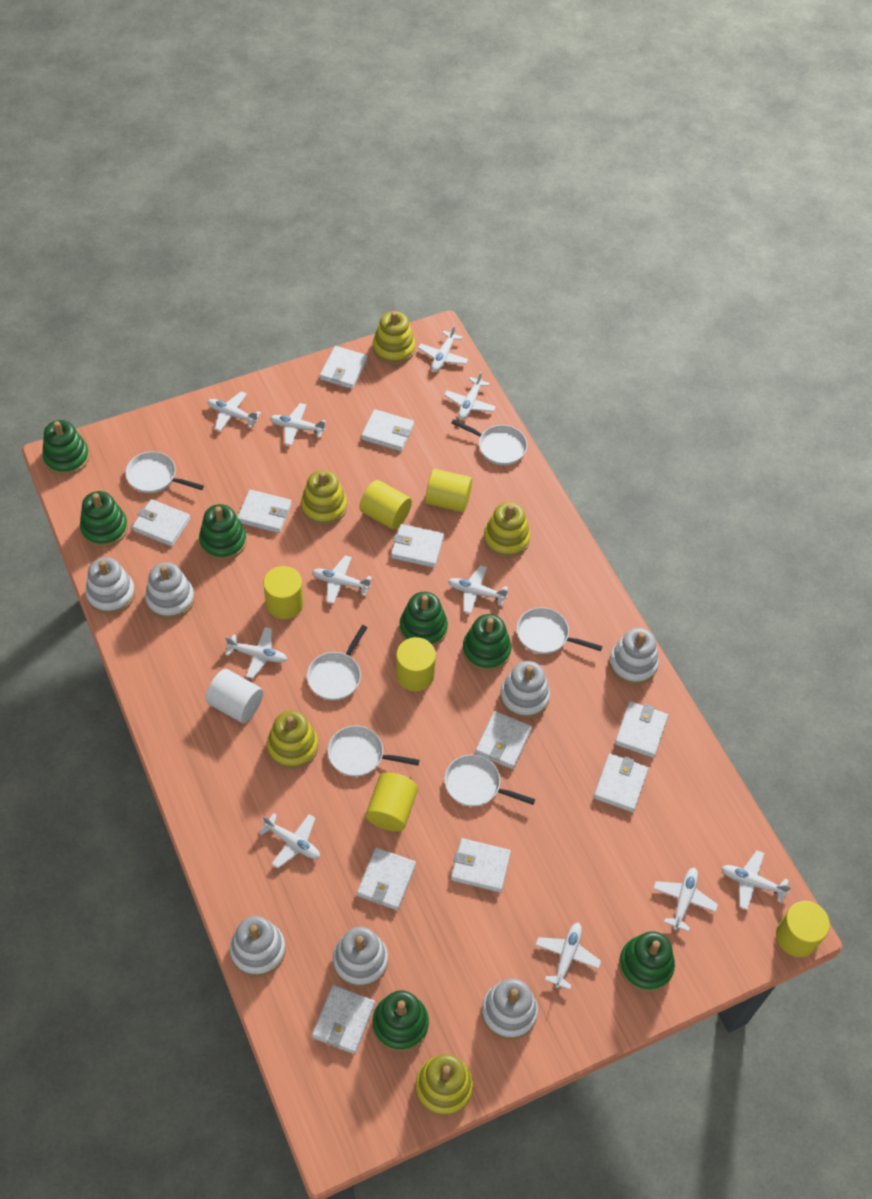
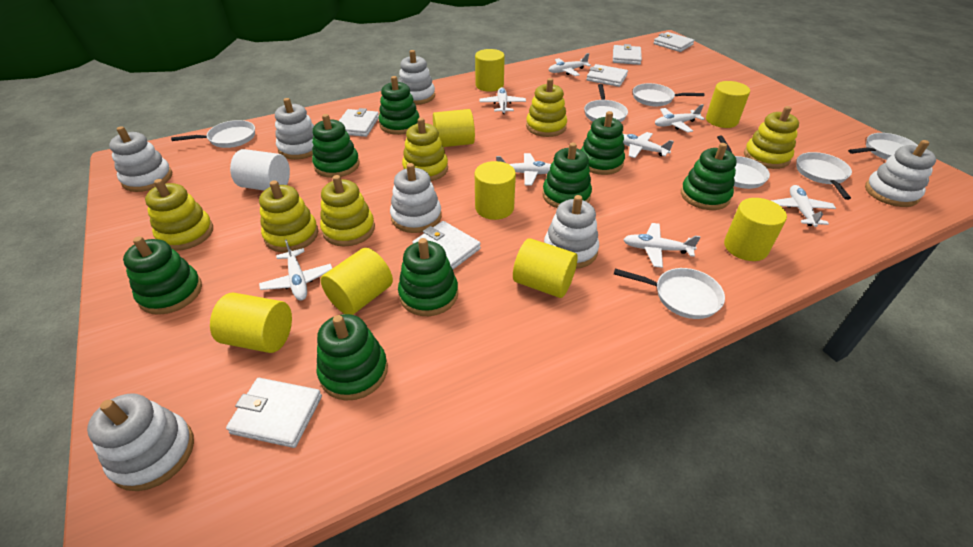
green stacking toy: [42,420,90,475] [80,491,128,547] [199,504,247,561] [372,990,429,1052] [399,592,448,647] [463,614,511,671] [619,931,675,992] = 7 -> [123,236,202,315] [312,114,360,178] [317,314,388,401] [379,76,419,135] [398,238,458,316] [542,143,592,208] [581,111,625,175] [681,143,737,210] = 8
white pan: [125,451,204,493] [307,625,367,700] [328,726,419,777] [444,755,535,807] [451,419,527,465] [517,607,602,654] = 6 -> [171,120,255,148] [584,84,628,122] [614,268,725,319] [633,83,704,106] [717,136,770,189] [796,152,852,200] [848,133,918,160] = 7
white plane: [207,391,261,431] [225,627,287,679] [259,813,320,868] [270,403,326,446] [312,556,372,604] [418,325,468,372] [444,371,496,420] [448,565,508,614] [536,923,601,990] [653,867,718,932] [721,851,791,910] = 11 -> [259,239,332,301] [479,87,526,114] [496,153,551,186] [549,53,591,76] [623,132,674,158] [623,223,700,268] [655,104,705,133] [771,185,836,227] = 8
white wallet: [132,499,191,546] [238,490,292,533] [312,985,375,1054] [320,346,368,389] [357,848,416,910] [361,409,414,451] [391,524,444,568] [451,838,511,892] [475,711,532,769] [594,754,649,812] [615,701,668,758] = 11 -> [226,378,322,448] [339,108,379,137] [412,221,481,269] [586,64,628,87] [613,44,642,65] [653,32,694,52] = 6
yellow cylinder: [263,566,304,619] [359,480,412,530] [366,772,418,831] [396,637,436,691] [425,469,472,512] [776,901,830,957] = 6 -> [210,292,292,353] [321,248,393,315] [433,109,475,147] [475,49,505,92] [475,161,516,220] [513,238,578,298] [706,81,750,128] [724,198,787,261] = 8
yellow stacking toy: [267,710,318,769] [301,470,347,526] [373,311,415,365] [415,1054,473,1116] [483,502,530,558] = 5 -> [145,179,213,251] [259,180,318,253] [320,175,375,247] [402,118,448,181] [526,78,567,137] [744,106,799,169] = 6

